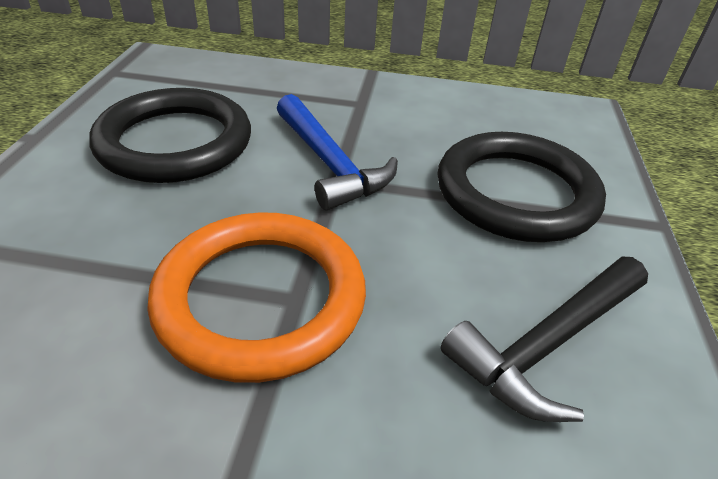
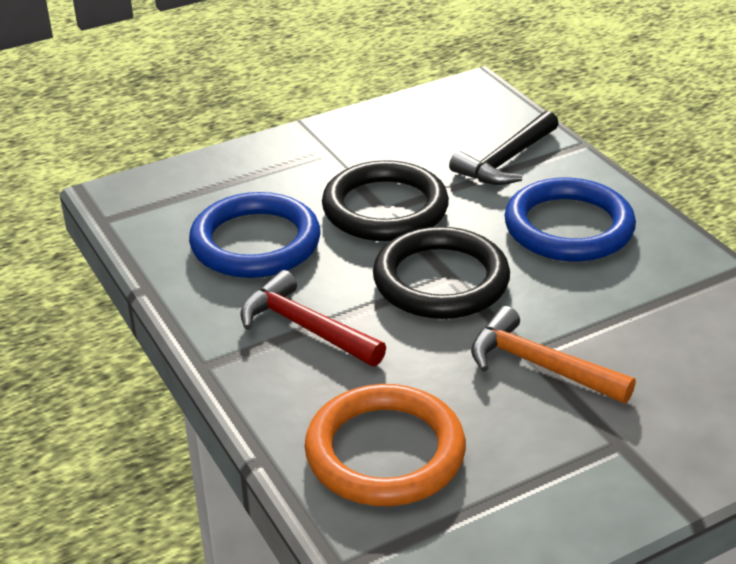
blue hammer: [277,94,398,210] = 1 -> none = 0
blue ring: none = 0 -> [189,192,321,278] [505,178,636,261] = 2
orange hammer: none = 0 -> [471,306,636,403] = 1
red hammer: none = 0 -> [240,270,386,366] = 1

